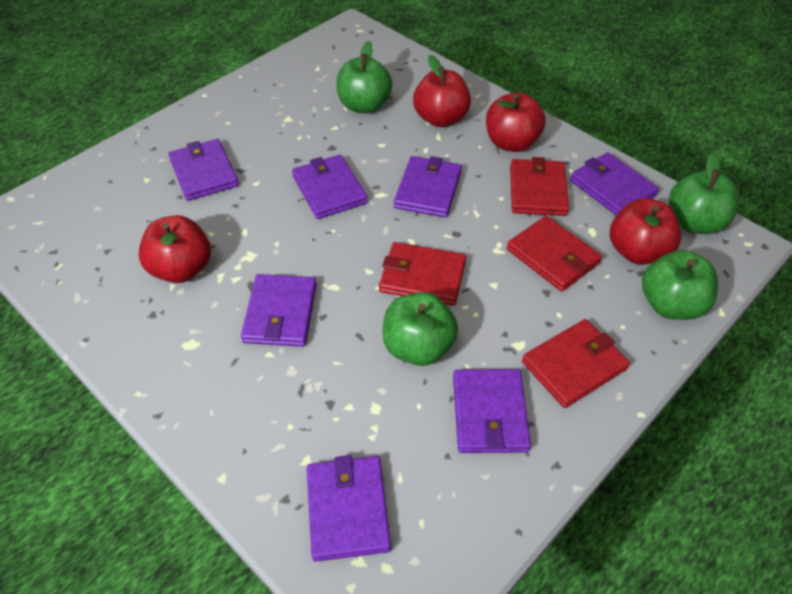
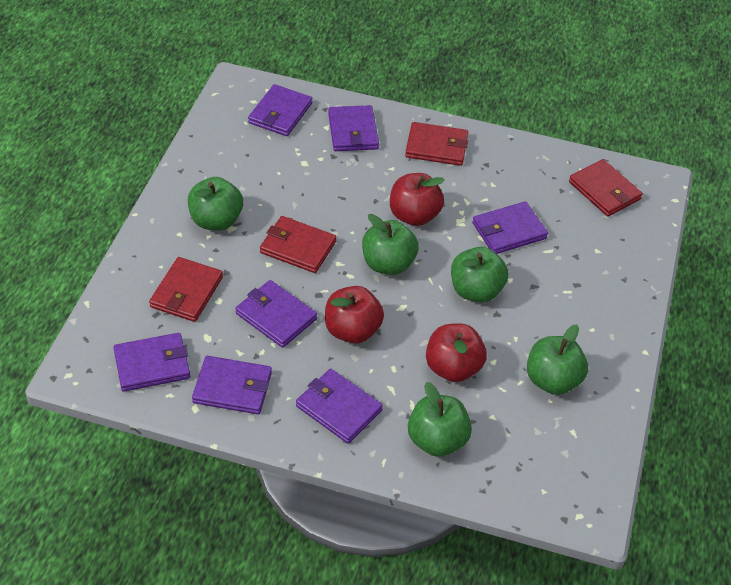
green apple: [336,41,393,114] [383,292,458,366] [642,250,718,320] [669,152,739,234] = 4 -> [188,177,243,230] [362,214,419,275] [408,382,472,457] [451,247,508,302] [527,325,588,395] = 5
red apple: [138,215,211,283] [413,55,471,127] [486,92,546,152] [610,198,681,265] = 4 -> [325,286,384,343] [390,173,445,226] [426,324,487,382] = 3

